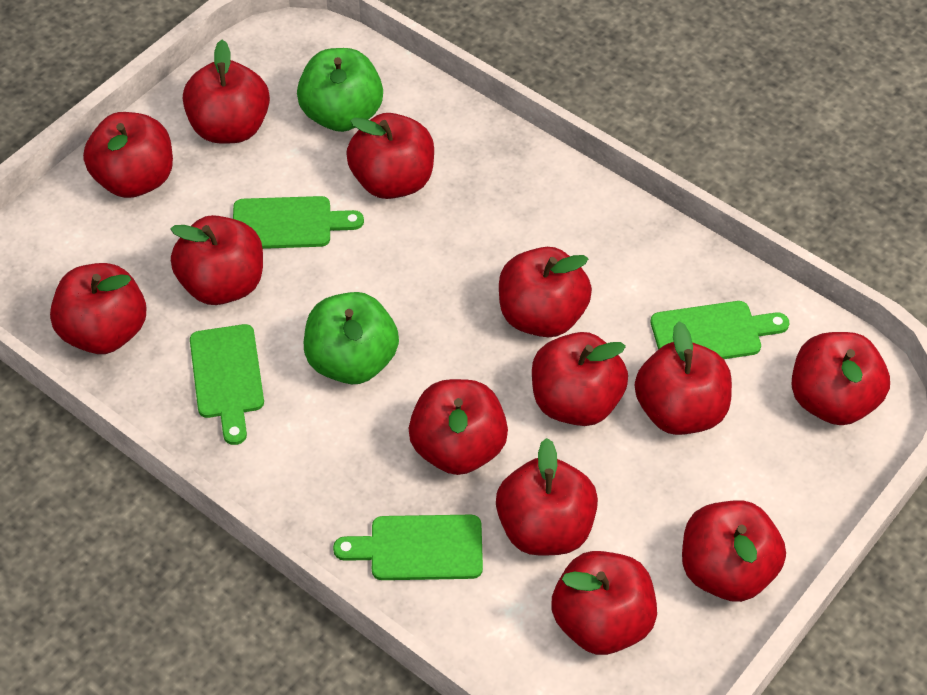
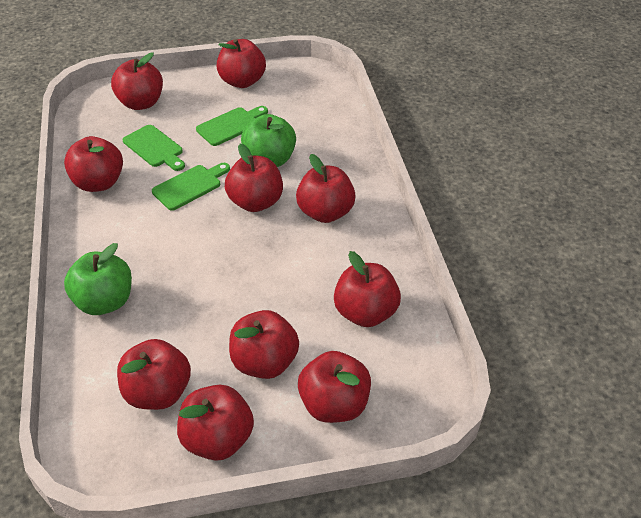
green cutting board: [190,324,264,445] [233,196,364,249] [333,515,483,580] [651,301,789,359] = 4 -> [123,125,185,171] [152,163,230,211] [196,106,268,146] = 3
red apple: [50,263,146,354] [83,112,173,198] [171,215,263,305] [183,40,270,144] [346,113,434,199] [409,379,508,475] [496,438,598,555] [499,247,592,337] [532,332,628,426] [551,551,657,655] [635,322,732,435] [682,501,786,602] [792,332,890,425] = 13 -> [64,136,123,192] [111,52,163,110] [117,339,191,410] [177,385,254,461] [216,39,266,88] [225,144,283,212] [229,310,299,379] [296,154,356,223] [298,351,371,423] [334,251,401,327] = 10

